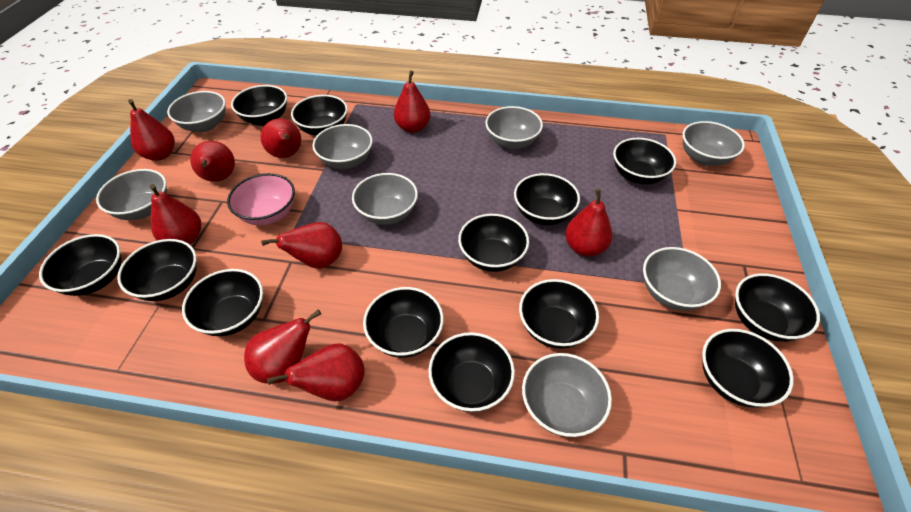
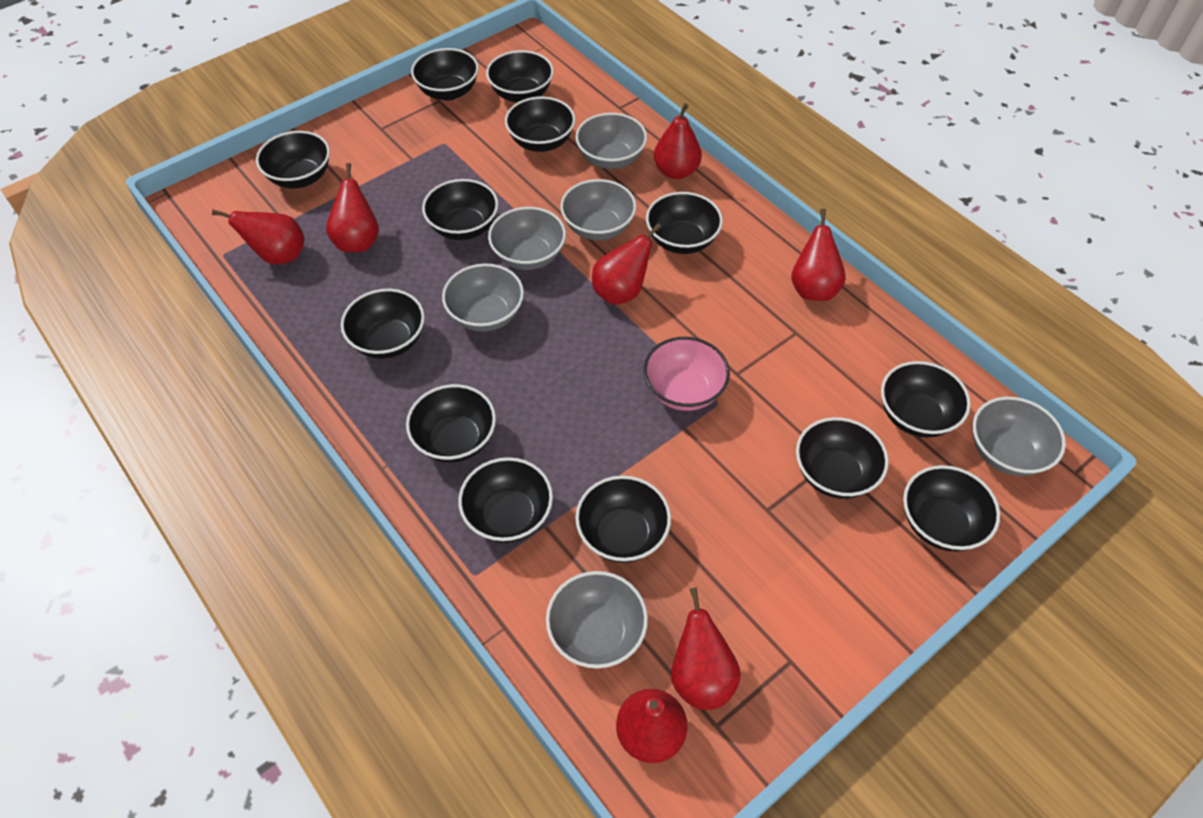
grey bowl: [96,169,167,220] [167,91,226,132] [312,124,373,169] [352,173,418,225] [485,106,543,149] [522,353,612,437] [643,247,721,311] [682,121,745,166] = 8 -> [442,263,524,332] [488,207,566,270] [546,571,648,669] [560,179,636,240] [575,113,647,169] [973,397,1066,476] = 6
red pear: [128,99,175,161] [150,184,201,245] [190,141,235,182] [244,310,321,384] [260,118,301,158] [261,222,342,269] [267,344,365,401] [394,70,430,133] [565,189,612,256] = 9 -> [212,210,305,264] [326,163,379,252] [592,223,661,305] [616,689,688,763] [654,103,702,179] [671,587,741,710] [791,208,846,301] = 7

